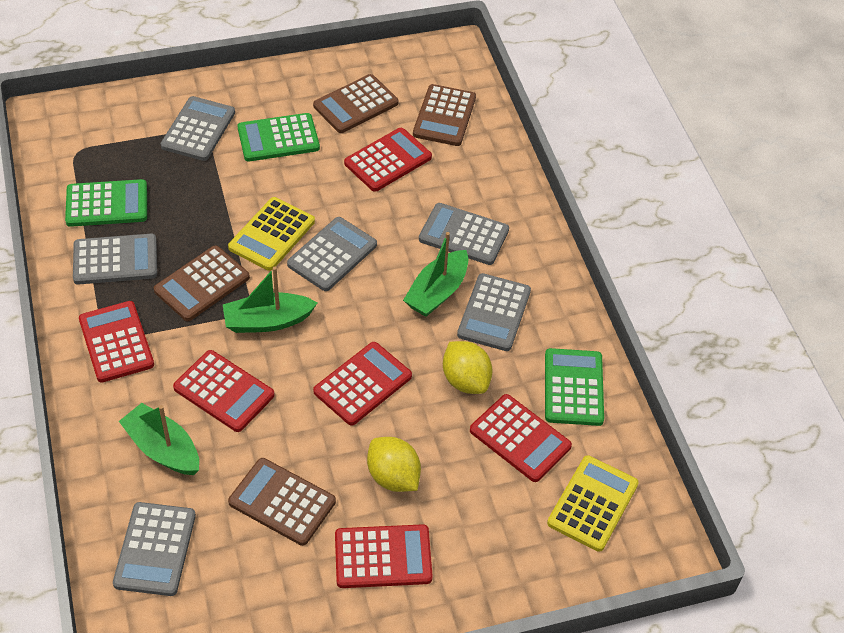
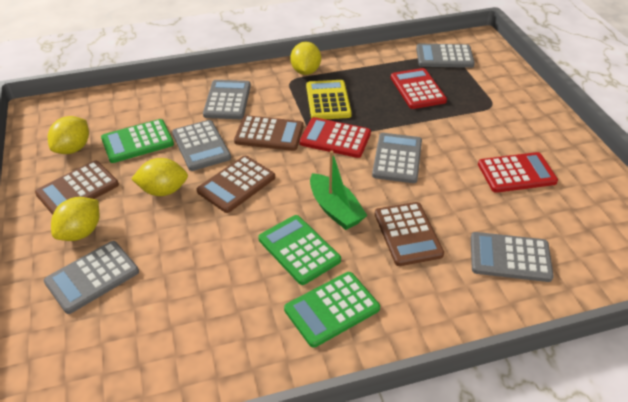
green boat: [119,403,199,475] [223,267,317,333] [403,232,468,317] = 3 -> [310,150,367,230] = 1
red calculator: [79,301,154,383] [173,350,275,432] [313,342,412,426] [335,524,433,588] [344,128,432,192] [470,394,572,482] = 6 -> [300,117,371,158] [391,68,447,109] [478,152,558,193] = 3
yellow calculator: [228,197,315,271] [547,455,639,552] = 2 -> [306,80,352,119] = 1
yellow lemon: [367,437,421,492] [443,341,493,394] = 2 -> [48,116,89,154] [51,197,99,241] [131,158,188,196] [290,42,321,75] = 4

